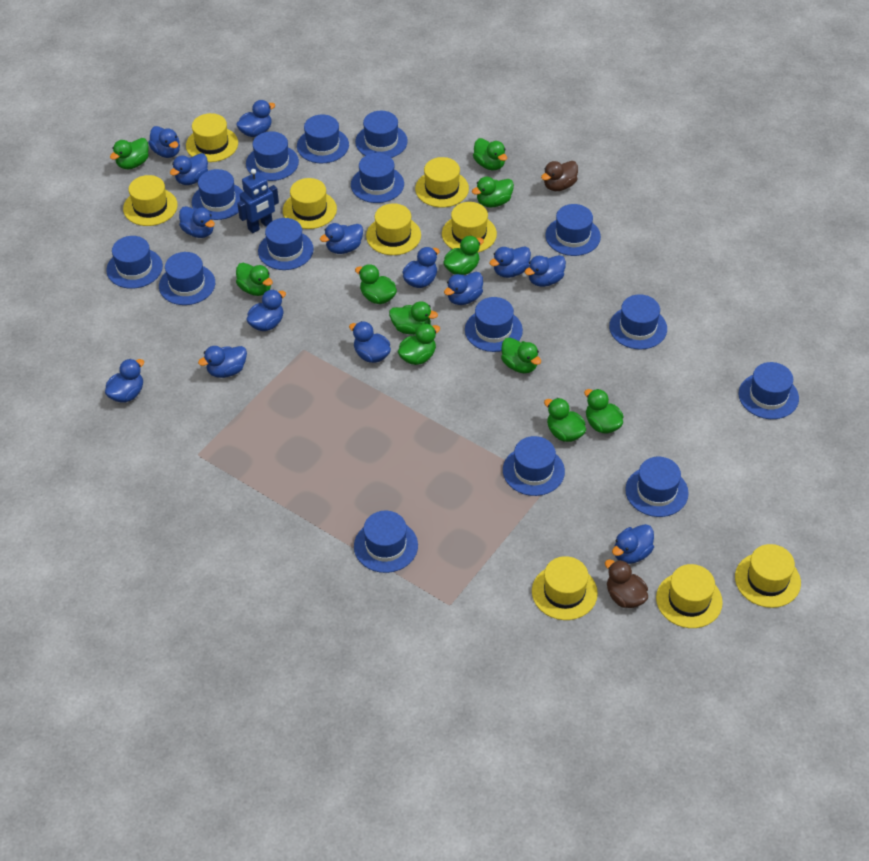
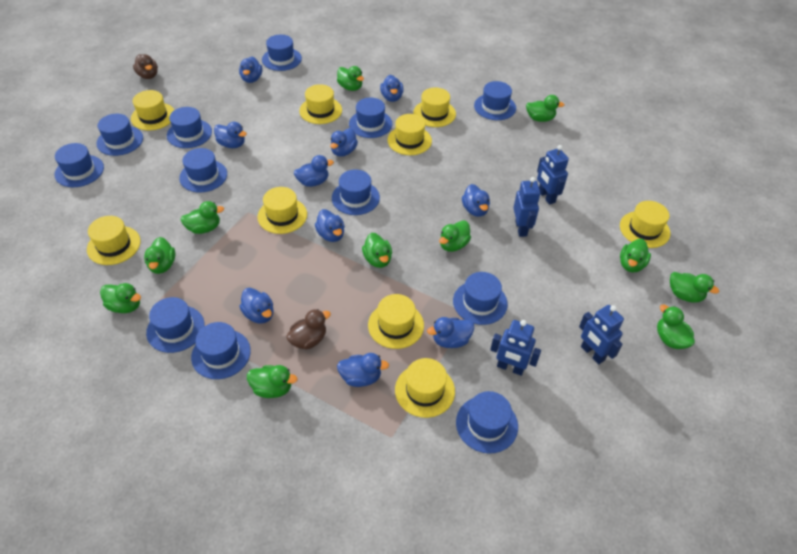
blue duck: [105,359,144,403] [148,126,180,158] [170,153,208,185] [179,206,215,238] [198,346,247,378] [236,100,275,137] [246,290,286,331] [320,223,363,254] [349,321,391,363] [402,247,440,288] [444,272,483,305] [489,246,531,278] [525,255,566,287] [612,524,654,564] = 14 -> [214,122,247,148] [239,57,263,83] [239,288,274,323] [294,155,334,187] [315,209,345,242] [330,128,358,157] [337,353,389,387] [380,75,404,102] [427,317,474,348] [462,184,490,217] = 10
blue hat: [106,236,163,289] [159,252,215,305] [192,169,243,220] [246,131,299,181] [258,218,314,270] [297,114,349,163] [351,153,404,203] [354,511,418,573] [355,111,408,158] [465,297,523,352] [503,436,565,496] [545,204,601,256] [609,294,667,350] [625,457,689,517] [738,362,799,419] = 15 -> [55,143,104,187] [96,114,143,156] [146,297,205,353] [167,107,212,148] [179,148,227,193] [191,322,251,379] [262,35,302,71] [332,169,380,215] [349,98,392,138] [453,272,508,325] [456,391,518,453] [474,81,516,120] = 12
blue robot: [237,169,279,233] = 1 -> [490,320,541,376] [513,177,540,237] [537,145,569,205] [579,305,624,364] = 4

